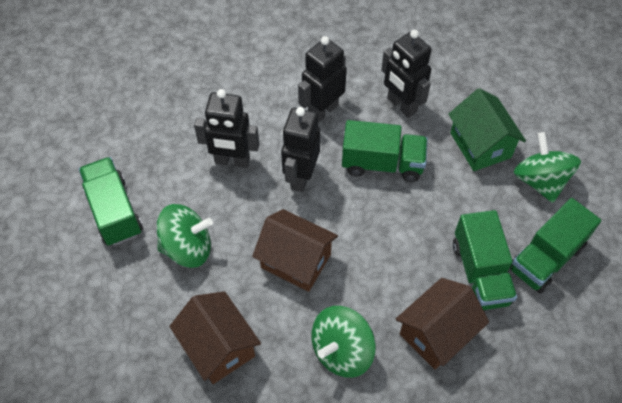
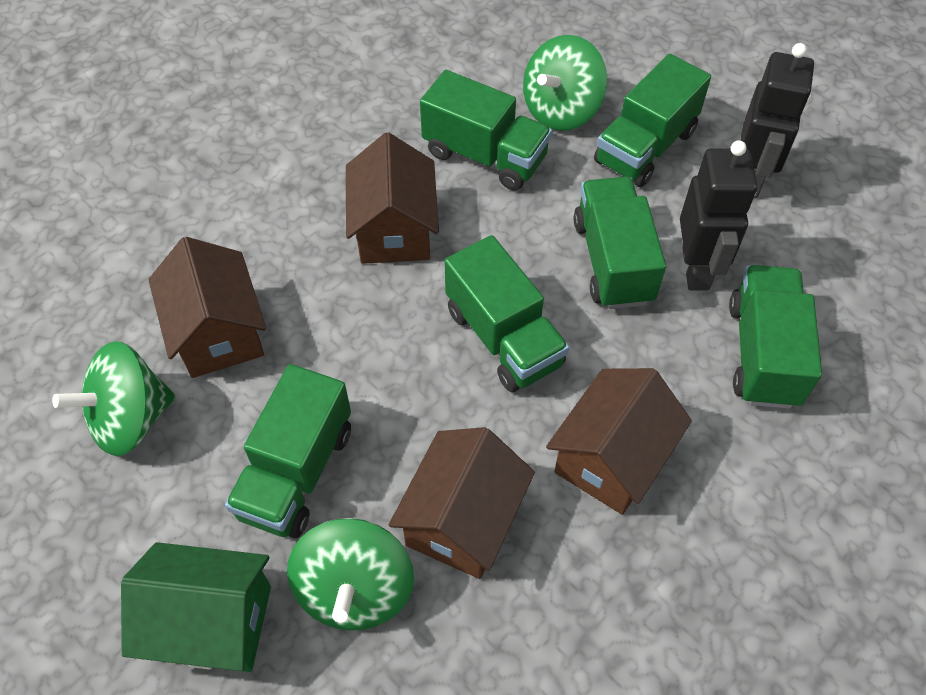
black robot: [194,89,259,168] [281,107,320,192] [298,36,347,123] [381,30,431,118] = 4 -> [680,140,757,291] [740,43,814,198] = 2
brown house: [169,291,261,384] [252,209,338,292] [396,278,489,369] = 3 -> [148,237,266,378] [346,132,439,264] [389,427,535,579] [546,368,692,515] = 4
green truck: [79,157,143,246] [342,120,428,182] [453,210,517,310] [509,198,601,294] = 4 -> [225,364,351,538] [420,70,552,190] [445,235,569,392] [574,177,666,309] [594,54,711,187] [729,265,822,409] = 6

